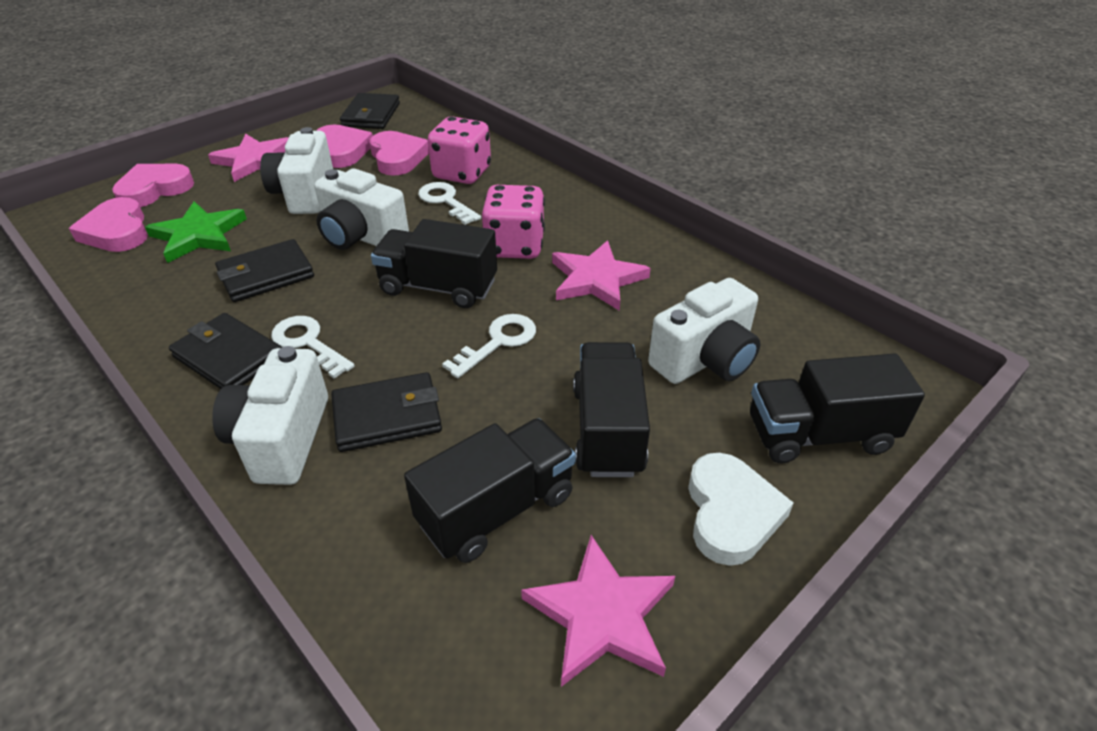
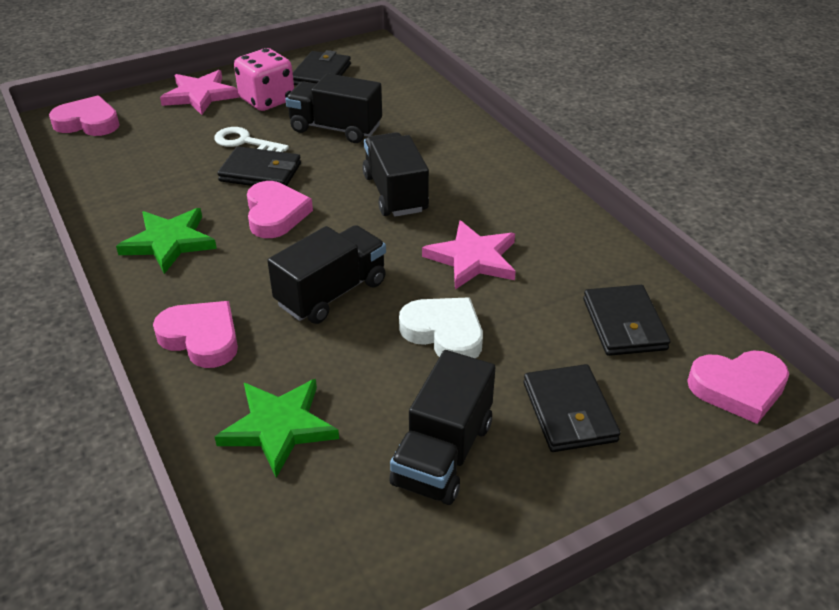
green star: [145,201,247,263] = 1 -> [116,208,217,274] [215,379,339,478] = 2
pink dice: [428,116,491,184] [482,185,545,259] = 2 -> [234,48,294,111] = 1
pink star: [208,134,288,182] [521,535,675,687] [552,241,651,311] = 3 -> [160,70,239,115] [422,220,516,290] = 2
white camera: [212,346,328,485] [260,127,333,214] [314,168,409,250] [648,278,760,384] = 4 -> none = 0
white key: [271,316,355,379] [418,182,481,225] [442,314,536,378] = 3 -> [214,127,289,152] = 1

